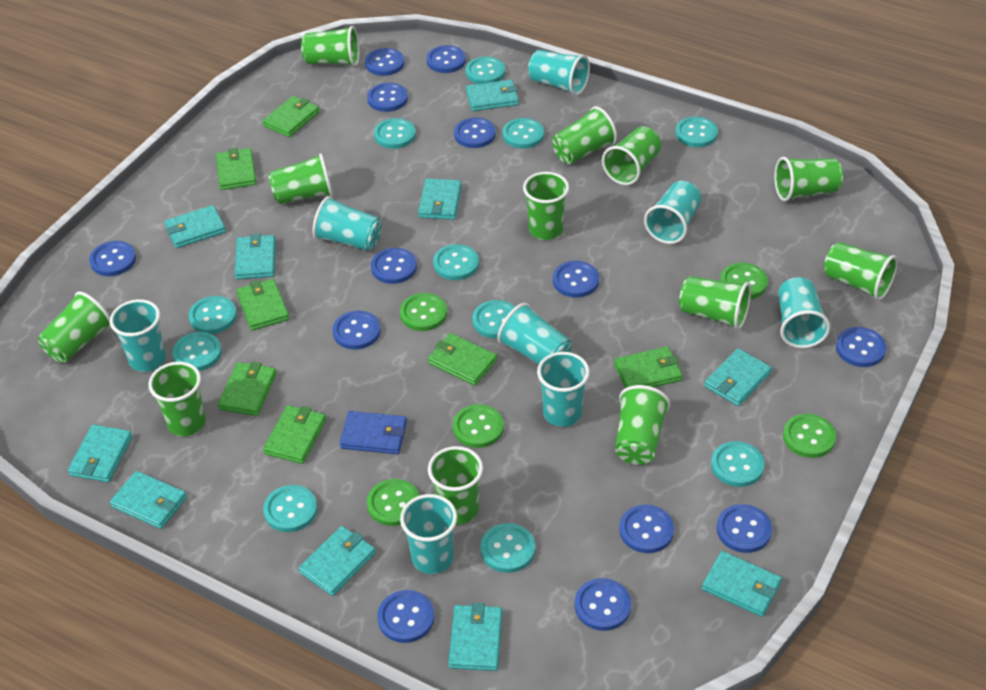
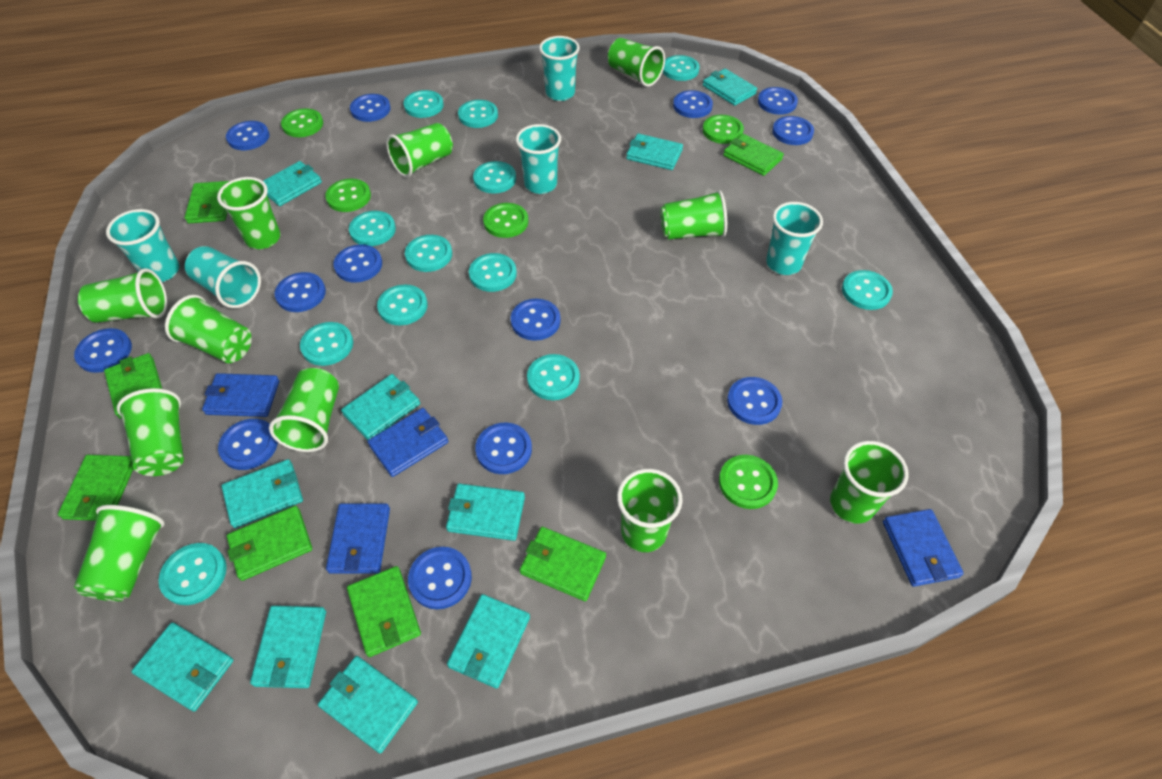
blue wallet: [340,411,407,454] = 1 -> [202,373,279,417] [326,504,390,574] [367,408,448,477] [883,509,964,587] = 4
green cup: [38,291,111,363] [148,362,206,436] [268,153,333,204] [301,26,359,66] [428,446,483,525] [523,172,569,240] [552,106,617,164] [602,126,661,185] [615,385,670,465] [679,276,751,330] [774,157,843,201] [824,242,898,300] = 12 -> [74,505,165,601] [78,268,167,323] [117,388,184,476] [165,295,251,363] [217,177,280,249] [269,368,339,452] [386,123,453,178] [608,38,665,87] [617,469,683,552] [660,190,727,240] [830,441,909,524] = 11
turquoise button: [172,332,222,371] [189,296,237,334] [263,485,318,532] [374,118,416,149] [433,244,479,280] [465,57,505,84] [472,300,515,338] [480,523,535,573] [502,118,544,149] [675,117,718,147] [711,441,765,487] = 11 -> [158,543,227,605] [300,322,353,366] [349,211,396,246] [377,285,427,326] [403,90,444,118] [405,235,452,272] [458,100,498,128] [469,253,517,292] [473,161,516,194] [527,354,580,400] [663,55,700,81] [842,270,893,310] = 12
turquoise cup: [110,299,166,372] [313,196,382,251] [400,494,457,574] [497,303,572,365] [528,50,590,96] [537,352,590,427] [644,181,701,244] [778,277,831,348] = 8 -> [106,209,179,282] [185,246,261,308] [516,124,561,194] [539,36,580,101] [766,202,823,275] = 5

